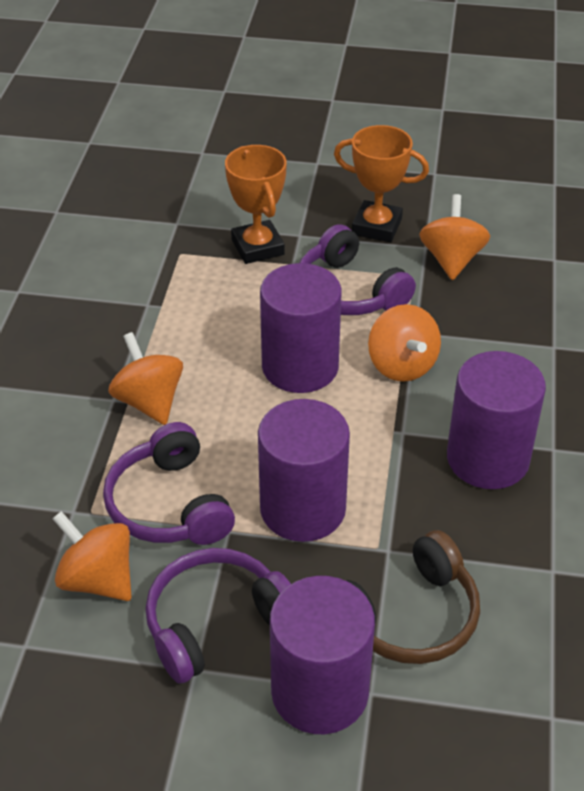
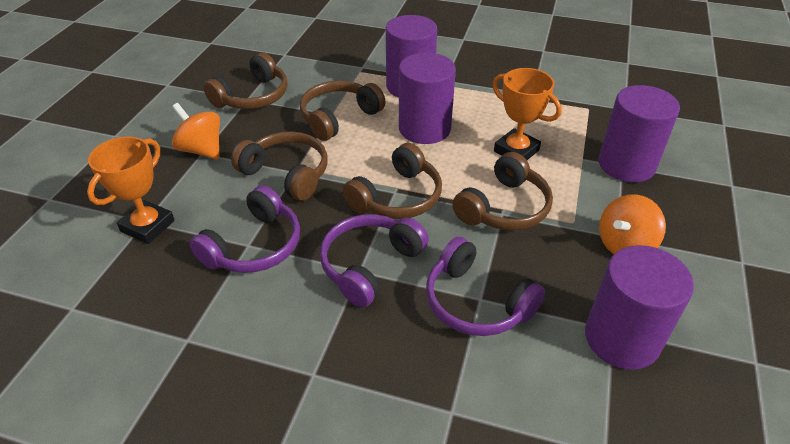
brown headphones: [346,530,480,664] = 1 -> [203,53,288,109] [231,132,328,201] [300,81,385,141] [343,143,442,219] [452,152,553,230] = 5
orange spinning top: [52,511,132,601] [108,332,183,425] [368,304,441,382] [419,194,490,280] = 4 -> [172,103,220,160] [599,194,666,254] = 2

